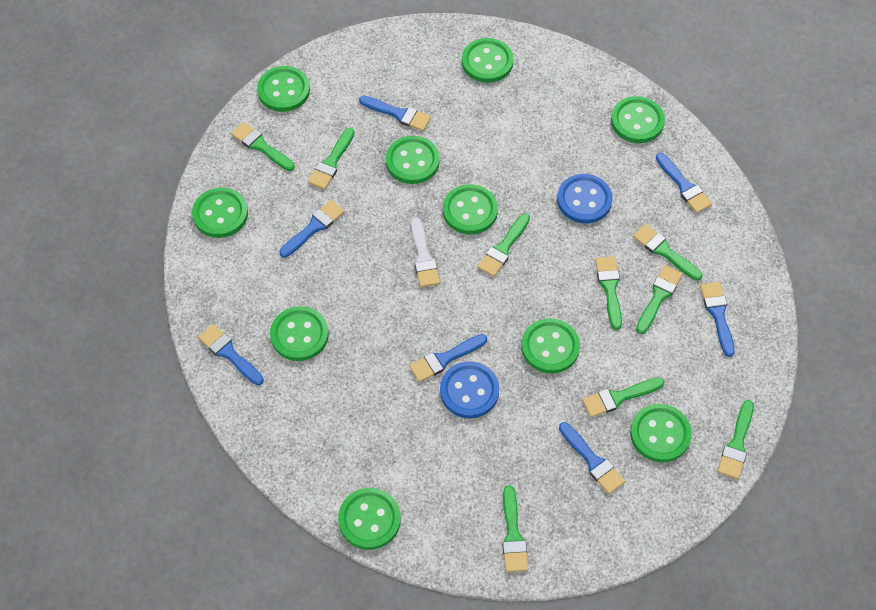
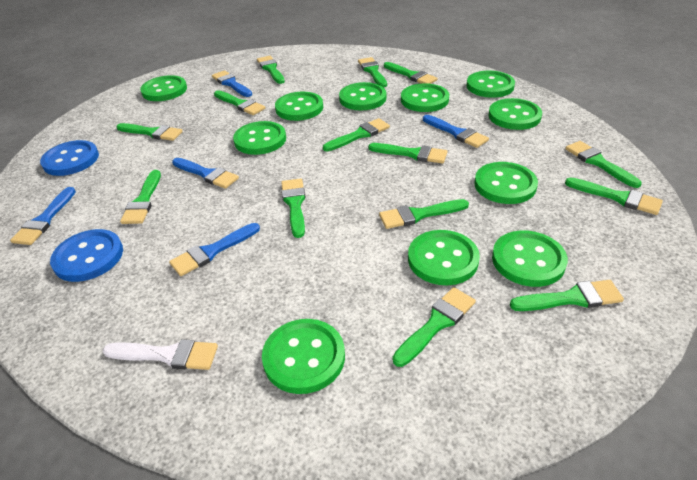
blue brush: [198,324,264,385] [279,200,344,258] [359,96,431,131] [409,334,487,382] [559,422,625,494] [656,153,712,213] [700,282,735,357] = 7 -> [10,187,76,245] [169,223,260,276] [172,158,239,189] [212,70,252,97] [423,115,489,148] = 5
green brush: [231,122,295,171] [308,128,355,190] [478,214,530,277] [502,485,528,572] [582,377,664,417] [595,256,622,330] [633,224,703,281] [636,265,683,334] [718,400,754,479] = 9 -> [116,123,183,141] [120,170,161,224] [214,90,265,115] [257,56,285,84] [281,178,305,238] [323,118,390,151] [358,57,387,87] [368,143,448,163] [379,199,469,229] [384,62,437,84] [392,287,476,367] [510,280,624,311] [565,141,642,188] [565,177,663,215] = 14
green button: [192,188,248,238] [257,66,310,112] [270,306,329,361] [338,488,401,550] [386,136,440,184] [443,184,498,234] [462,38,513,83] [521,318,580,374] [611,96,665,143] [630,404,692,462] = 10 -> [140,75,187,101] [233,121,286,155] [262,319,345,394] [275,92,323,121] [339,82,386,110] [401,83,449,112] [408,230,480,285] [466,71,515,98] [474,162,538,204] [489,98,542,130] [492,230,568,287] = 11

